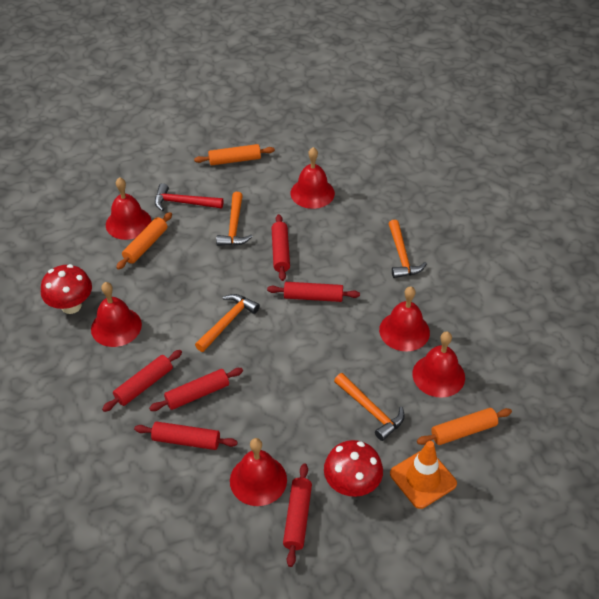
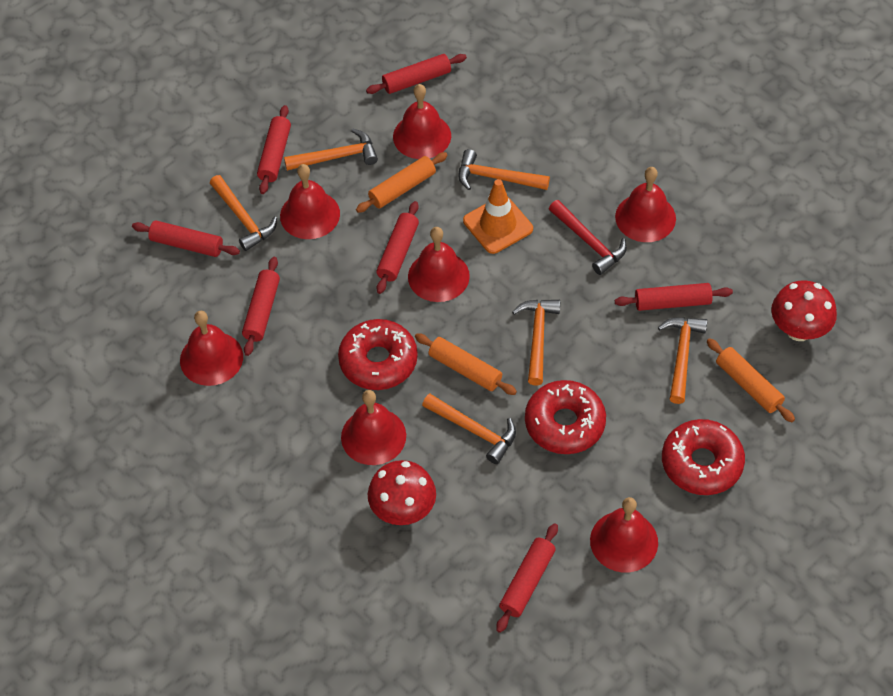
orange hammer: [195,294,260,352] [216,192,253,246] [334,373,405,441] [389,220,427,278] = 4 -> [210,175,277,251] [284,129,378,171] [422,394,516,464] [458,149,550,190] [512,300,560,386] [658,317,707,404] = 6
red bell: [91,282,142,347] [106,177,151,240] [230,438,287,506] [291,147,335,209] [379,286,430,351] [412,331,465,398] = 6 -> [180,311,243,386] [280,164,340,239] [341,390,406,465] [393,84,451,159] [408,227,470,302] [590,497,658,572] [615,167,676,242] = 7
red donut: none = 0 -> [338,319,418,390] [525,380,606,454] [662,419,745,495] = 3
red rolling pin: [102,350,182,412] [134,422,238,450] [149,368,243,411] [267,282,360,302] [272,214,290,281] [283,463,312,567] = 6 -> [132,220,240,257] [242,257,280,356] [257,105,291,194] [366,54,467,94] [376,201,419,294] [496,523,558,633] [615,283,733,311] = 7

